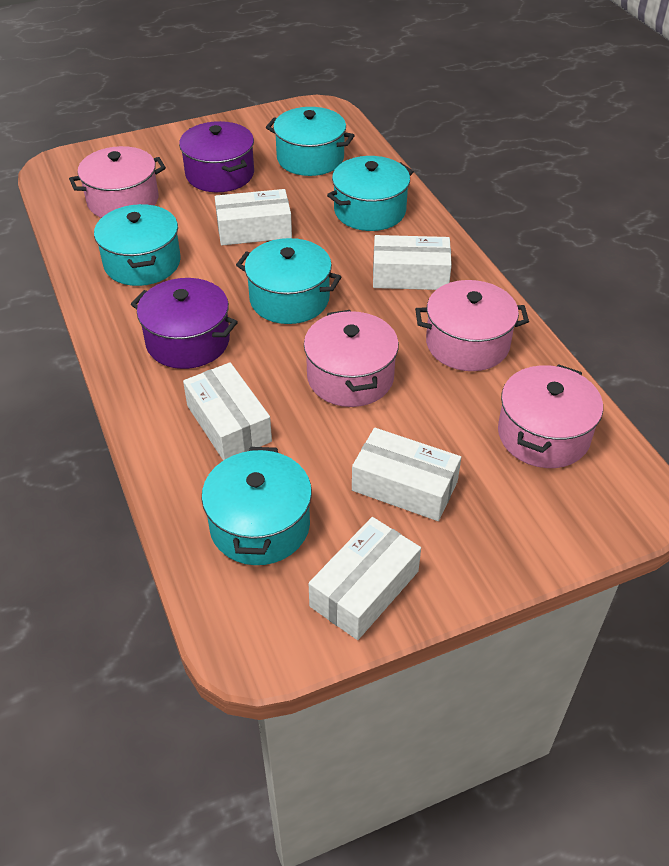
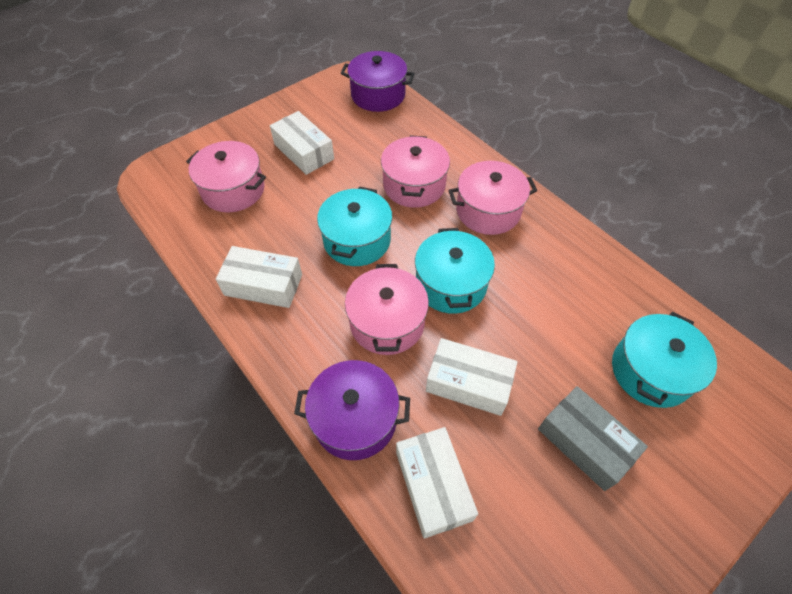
grey box: none = 0 -> [538,386,648,491] = 1
turquoise pot: [94,204,181,286] [202,447,312,565] [236,238,341,324] [266,107,355,176] [327,156,414,231] = 5 -> [317,186,392,266] [415,228,495,314] [612,312,717,408] = 3
white box: [183,362,272,460] [215,189,292,245] [309,517,421,640] [352,428,461,521] [373,235,452,290] = 5 -> [216,246,302,308] [270,111,334,175] [396,427,478,539] [426,338,517,416] = 4

